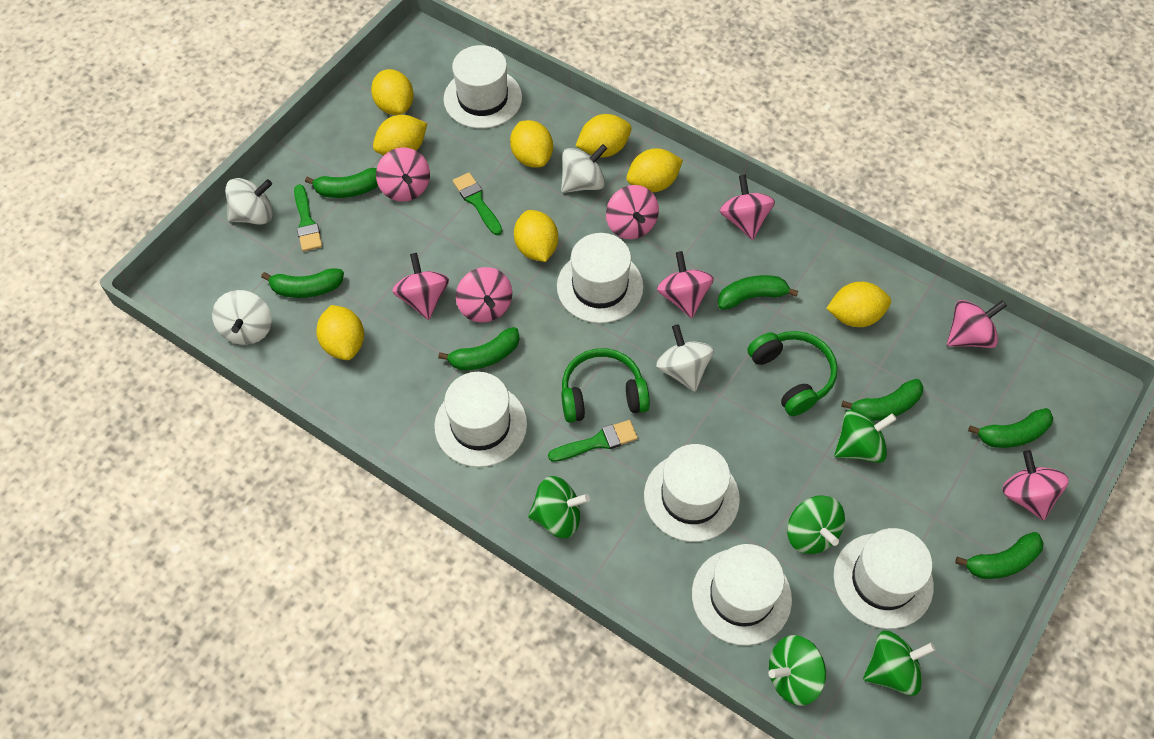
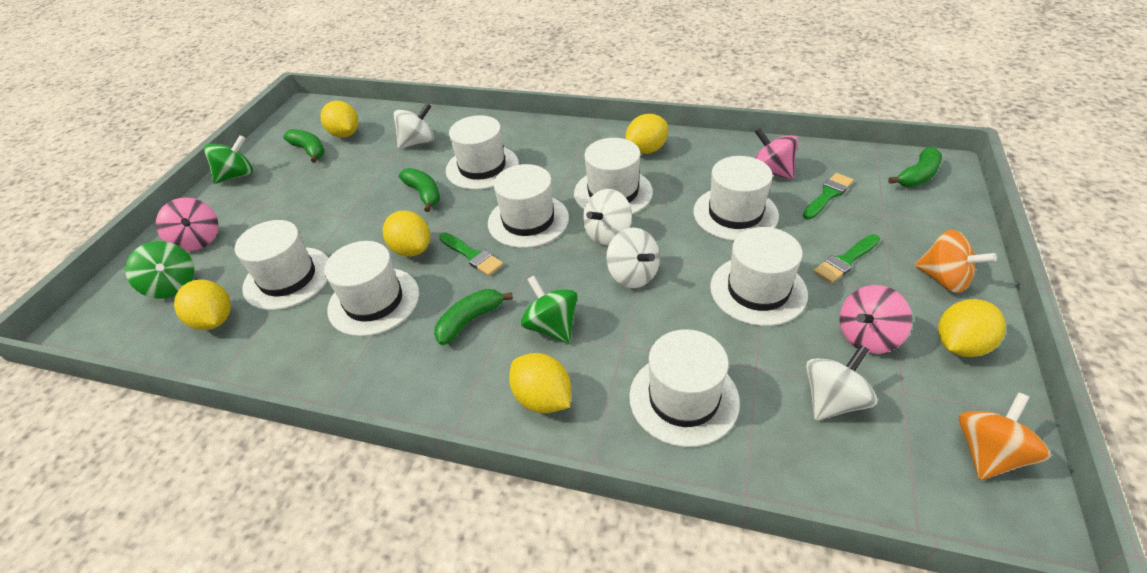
green banana: [261,268,344,298] [305,168,378,198] [438,327,520,370] [718,275,798,310] [841,379,924,421] [955,532,1043,579] [968,408,1053,448] = 7 -> [283,129,325,163] [399,168,440,212] [434,289,513,345] [888,147,942,187] = 4
green headphones: [561,348,650,423] [747,331,838,416] = 2 -> none = 0
green spinning top: [528,476,590,538] [768,635,826,706] [787,495,845,554] [834,410,897,463] [863,631,936,696] = 5 -> [125,241,194,299] [204,135,253,184] [521,276,578,343] = 3
orange spinning top: none = 0 -> [915,230,997,293] [959,392,1051,480] = 2
pink spinning top: [376,148,430,202] [392,253,449,320] [456,267,512,322] [606,185,659,239] [657,251,714,318] [720,174,775,240] [947,300,1007,348] [1002,450,1069,520] = 8 -> [156,198,218,251] [755,128,798,179] [840,285,912,354] = 3
white hat: [434,372,527,467] [444,45,522,129] [557,233,643,323] [644,444,740,542] [692,544,792,646] [833,528,934,629] = 6 -> [235,220,328,310] [324,241,419,336] [446,115,519,190] [488,164,569,248] [574,138,653,214] [629,329,740,447] [693,156,779,241] [710,227,808,326] = 8
yellow lemon: [316,305,364,360] [371,69,414,115] [373,115,427,155] [510,120,553,168] [514,210,558,262] [576,114,631,157] [626,148,683,192] [826,282,891,327] = 8 -> [174,279,231,330] [320,101,358,138] [383,211,430,257] [509,353,571,413] [626,114,668,154] [938,299,1006,357] = 6

